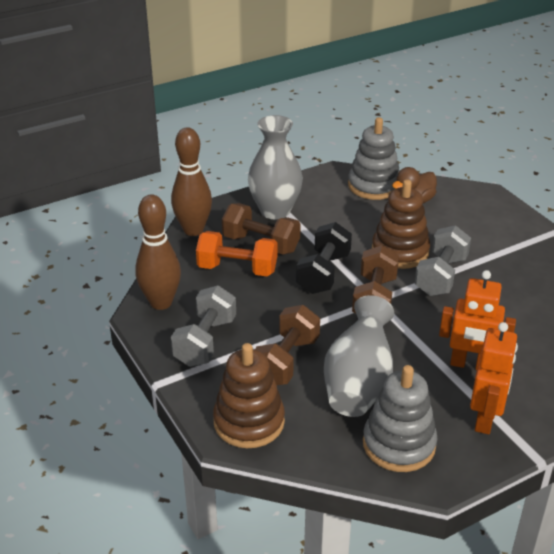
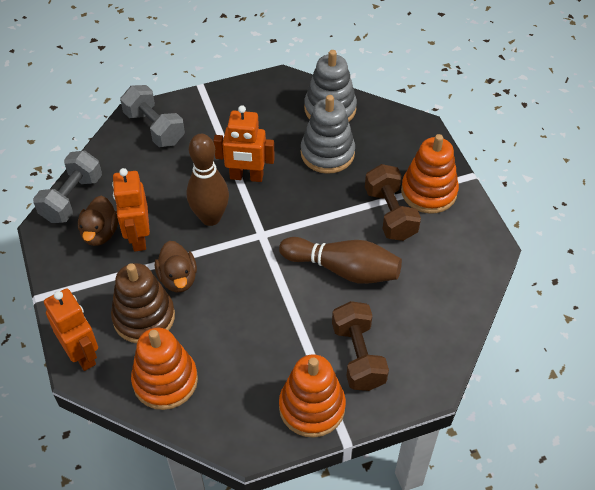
black dumbbell: [296,222,352,294] = 1 -> none = 0
brown duck: [392,167,437,204] = 1 -> [78,196,118,246] [155,241,197,293] = 2
brown dumbbell: [222,203,301,254] [255,305,320,385] [352,245,399,314] = 3 -> [332,301,389,391] [365,164,421,241] = 2
brown stacking toy: [213,343,285,448] [372,180,430,269] = 2 -> [111,263,175,343] = 1
grey vase: [248,115,303,219] [324,295,394,417] = 2 -> none = 0
orange dumbbell: [196,231,277,276] = 1 -> none = 0
orange robot: [439,270,516,370] [470,322,518,434] = 2 -> [44,288,98,371] [112,168,150,251] [213,105,275,182] = 3
orange stacking toy: none = 0 -> [131,328,198,410] [279,354,346,438] [401,134,459,214] = 3

